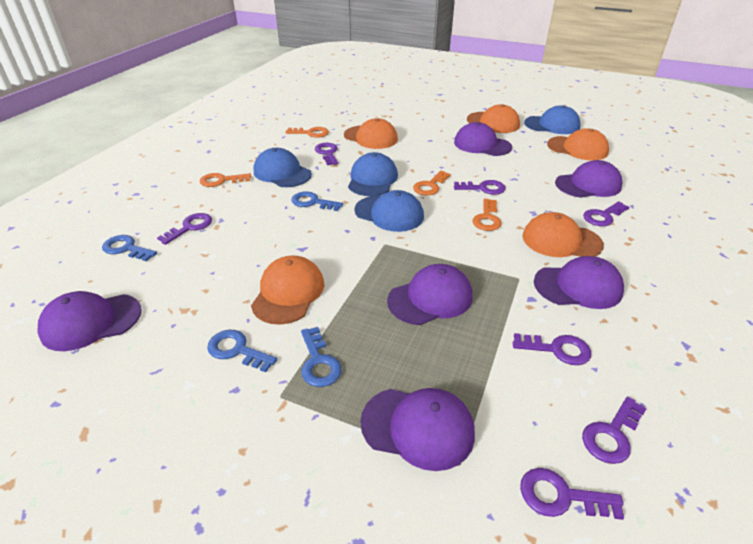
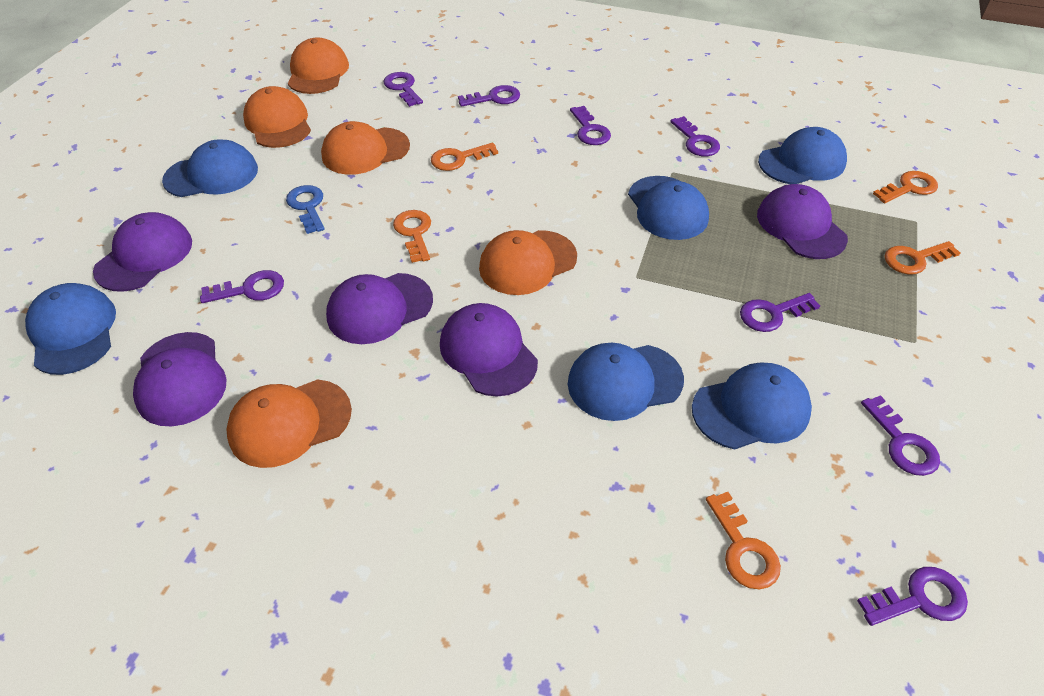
blue cap: [254,148,312,187] [348,152,398,196] [354,190,424,232] [524,105,581,134] = 4 -> [25,283,116,375] [162,139,258,197] [568,343,684,421] [628,176,709,240] [692,363,812,449] [758,127,847,184] = 6
blue key: [102,235,157,261] [207,330,277,372] [291,191,343,211] [301,327,342,387] = 4 -> [286,185,324,234] = 1
orange key: [200,173,251,187] [286,127,329,138] [413,171,451,196] [473,199,501,231] = 4 -> [393,210,431,263] [431,143,498,171] [706,492,781,589] [873,171,938,203] [885,241,960,275] = 5
purple cap: [38,291,142,351] [360,388,475,471] [387,264,473,325] [454,122,512,156] [534,256,624,309] [555,160,622,198] = 6 -> [93,212,192,292] [133,332,226,426] [326,273,433,344] [440,303,538,396] [757,184,848,259] = 5
purple key: [157,213,212,245] [315,143,338,165] [454,180,506,195] [513,333,591,365] [520,468,624,520] [582,397,647,464] [583,201,629,226] = 7 -> [200,270,284,303] [383,72,423,107] [458,85,520,107] [570,106,611,145] [670,116,720,156] [740,293,820,332] [857,567,968,626] [861,395,940,476] = 8

